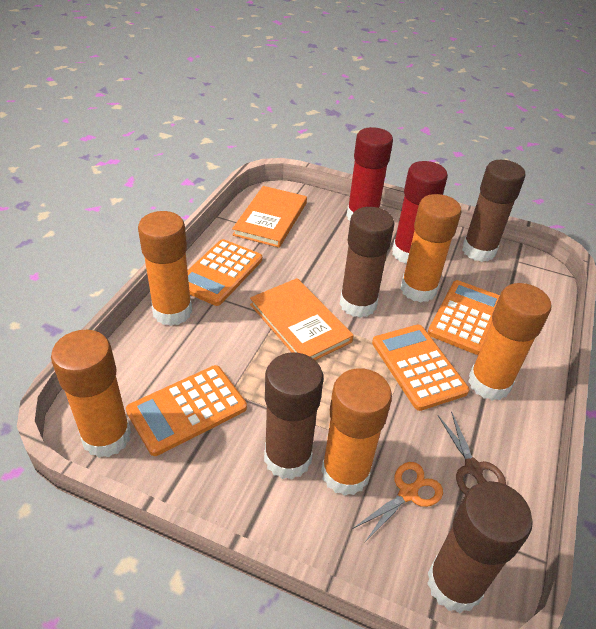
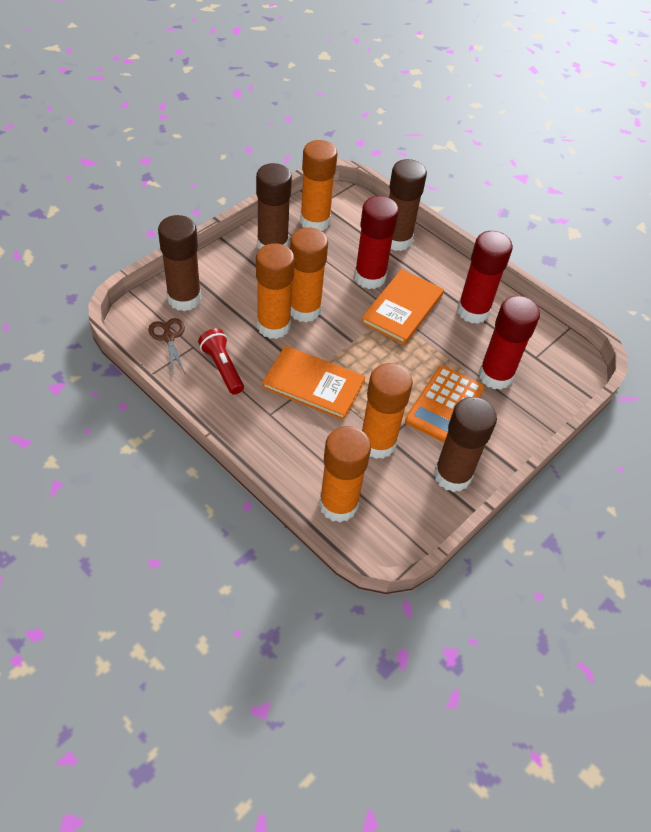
orange calculator: [126,365,247,456] [187,239,262,306] [372,325,469,411] [428,280,500,355] = 4 -> [405,365,485,443] = 1
orange scissors: [352,462,443,542] = 1 -> none = 0
red flashlight: none = 0 -> [198,328,244,395] = 1
red glue stick: [347,127,393,221] [392,161,448,264] = 2 -> [354,196,399,289] [457,231,513,324] [478,296,540,390] = 3

